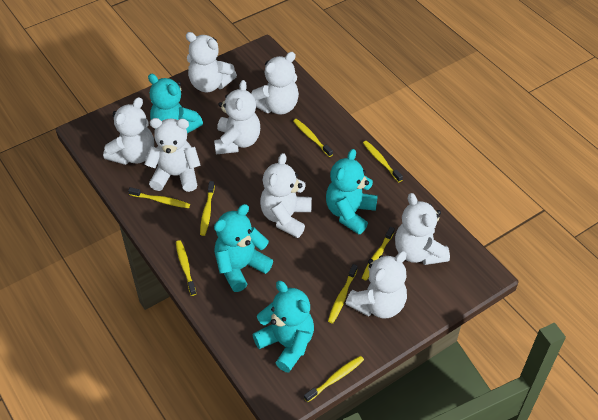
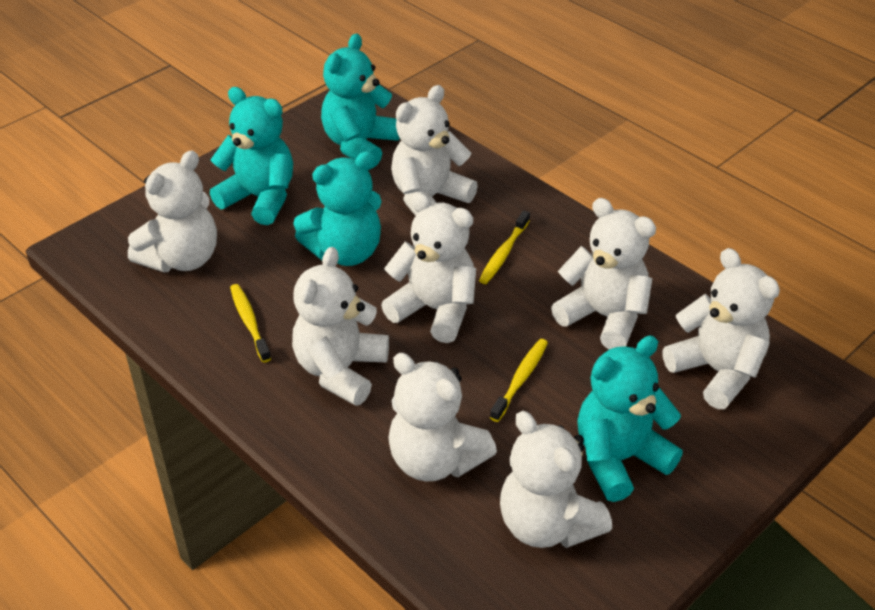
yellow toothbrush: [128,187,190,208] [176,240,196,296] [200,181,215,236] [293,119,333,157] [304,356,364,402] [328,264,358,324] [362,227,395,280] [363,141,403,182] = 8 -> [230,284,271,362] [479,211,530,284] [490,339,548,422] = 3

